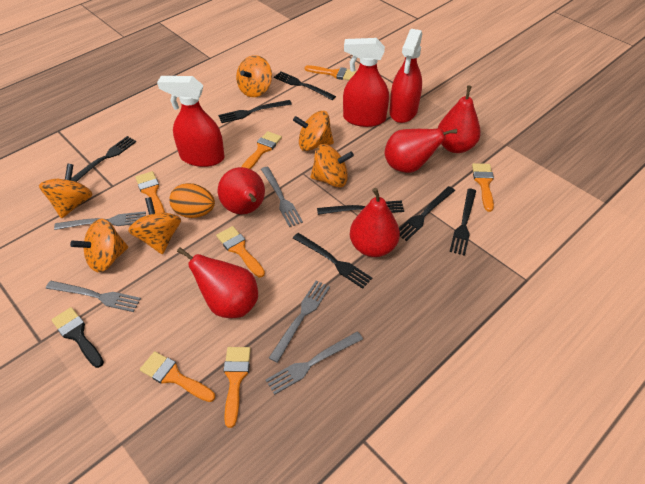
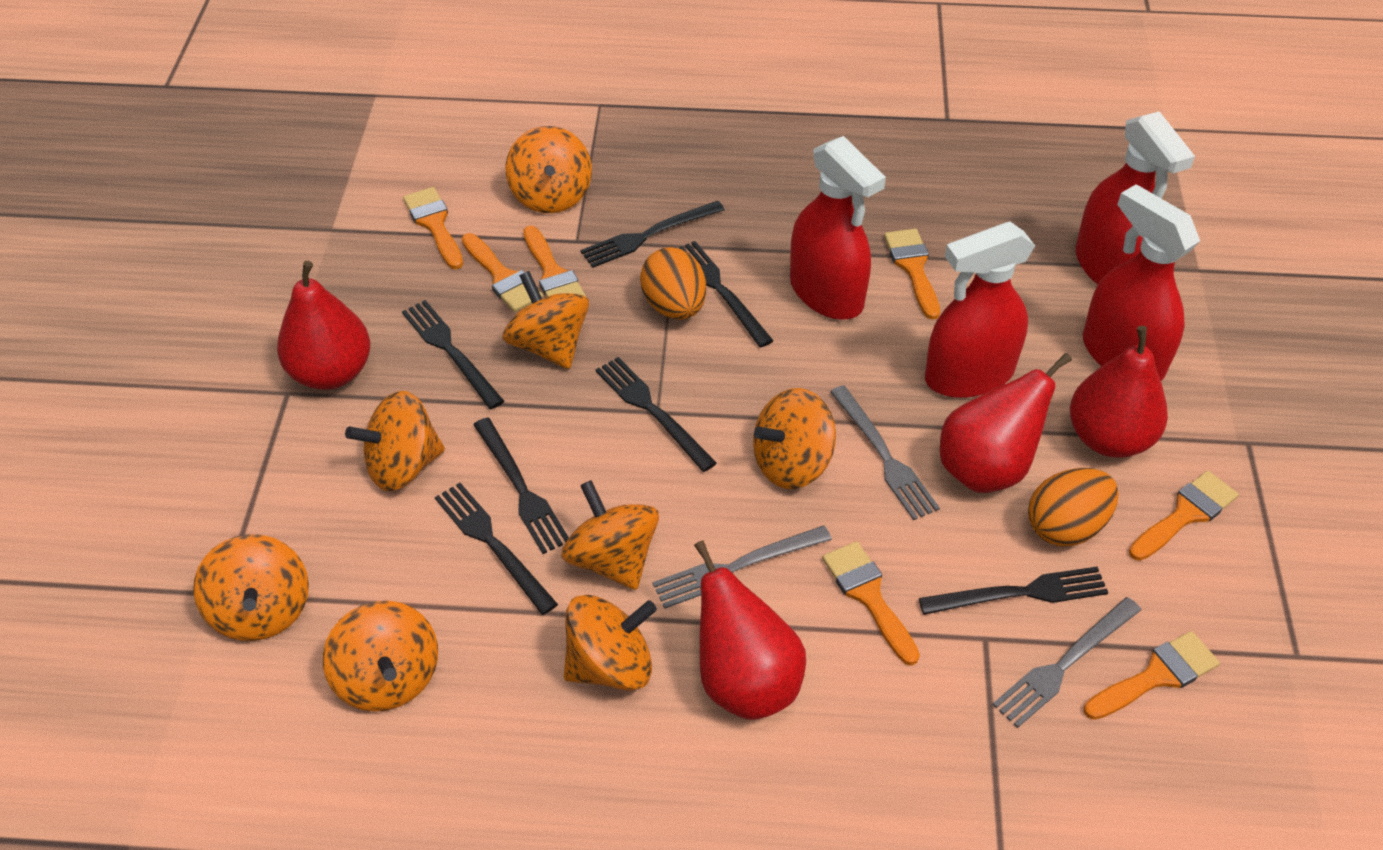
black brush: [51,307,104,368] = 1 -> none = 0
grey fork: [46,281,141,312] [54,211,146,230] [261,167,303,227] [266,331,363,395] [269,281,330,363] = 5 -> [652,525,832,609] [830,385,940,520] [992,597,1141,728] = 3
orange egg: [169,183,215,218] = 1 -> [640,247,706,320] [1028,468,1119,546] = 2
orange spinning top: [39,163,93,218] [70,219,128,272] [128,197,181,254] [236,55,272,97] [293,111,334,151] [310,144,354,187] = 6 -> [193,534,309,641] [323,600,438,711] [345,391,445,491] [503,271,589,369] [506,126,592,213] [561,480,659,590] [564,595,657,691] [753,388,836,489] = 8
red pear: [177,247,258,318] [218,167,265,214] [350,188,400,257] [385,128,457,173] [438,86,481,153] = 5 -> [277,261,370,390] [694,540,806,720] [940,353,1072,493] [1070,326,1168,458] = 4
red spray bottle: [157,76,224,167] [343,38,389,127] [389,29,422,123] = 3 -> [790,136,886,320] [925,221,1035,398] [1076,111,1195,284] [1083,184,1200,381] = 4

